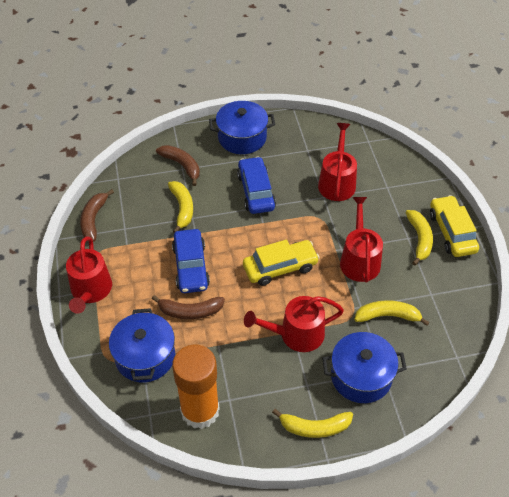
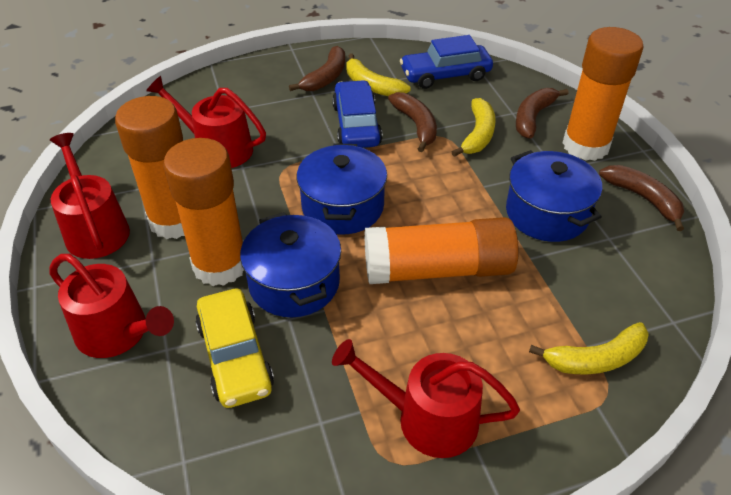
brown banana: [80,189,114,242] [152,295,225,319] [156,145,200,186] = 3 -> [289,46,345,91] [388,92,437,152] [516,88,569,138] [599,165,684,231] = 4
orange glue stick: [172,345,220,429] = 1 -> [115,96,185,239] [163,138,244,286] [364,217,519,284] [563,27,644,161] = 4
yellow banana: [168,181,193,233] [272,409,353,438] [354,300,430,326] [405,210,433,265] = 4 -> [347,53,411,96] [452,98,496,157] [529,322,649,374] = 3
yellow car: [243,240,320,286] [430,195,479,257] = 2 -> [195,289,274,408] = 1

